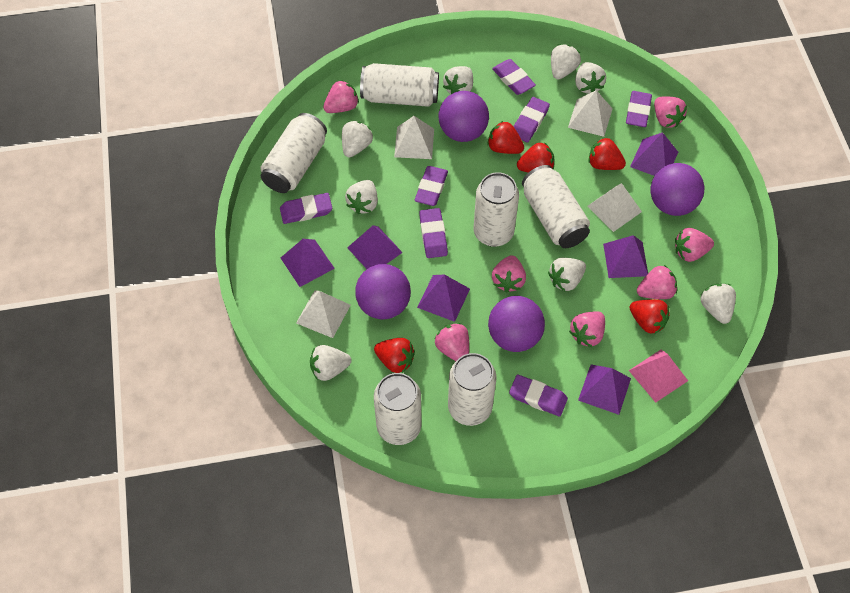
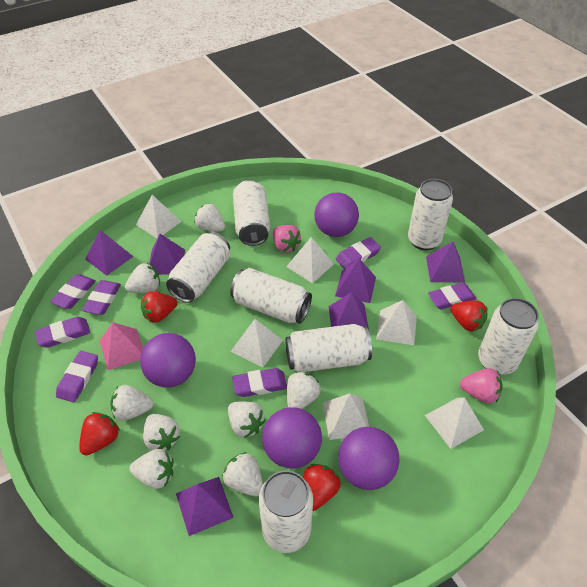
pink strawberry: [323,80,359,113] [435,323,469,361] [492,255,526,293] [569,311,605,347] [637,265,677,299] [654,96,687,128] [675,228,714,262] = 7 -> [273,225,302,252] [460,368,503,403] = 2
red strawberry: [374,338,415,373] [487,121,524,154] [517,142,555,173] [588,137,626,170] [629,299,670,334] = 5 -> [79,412,120,455] [141,292,177,323] [303,464,341,511] [450,300,487,331] = 4
white can: [260,113,327,193] [360,63,439,107] [374,373,421,445] [448,353,496,426] [474,172,519,247] [522,165,590,248] = 6 -> [166,232,230,303] [230,268,312,324] [233,180,270,246] [259,470,313,553] [286,324,372,372] [408,179,453,250] [478,298,539,375] = 7
white pyramid: [296,290,351,338] [394,116,434,159] [568,90,613,137] [587,183,642,232] = 4 -> [136,195,181,238] [231,319,283,368] [286,237,334,283] [323,393,369,440] [376,300,417,345] [425,398,484,449] = 6

